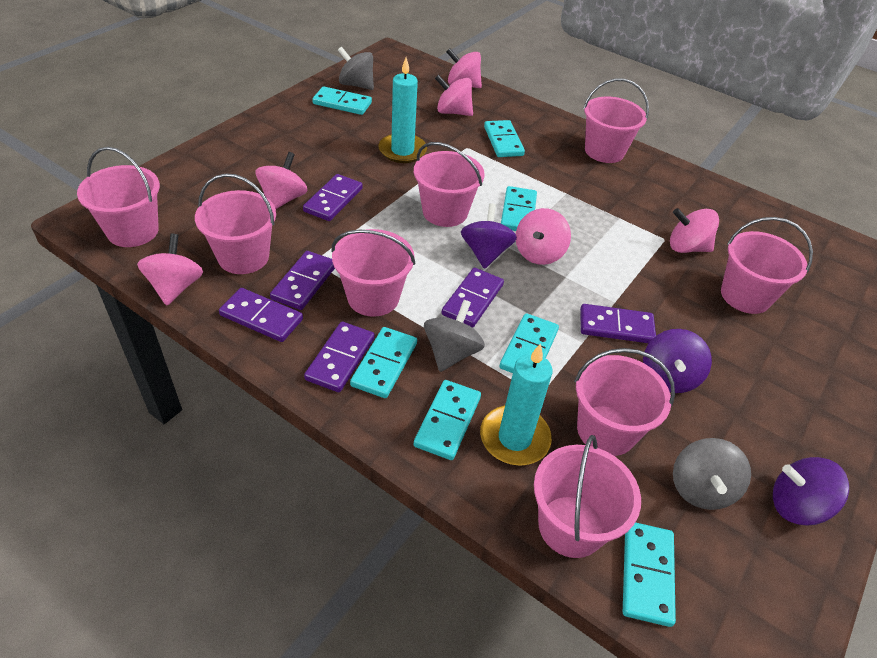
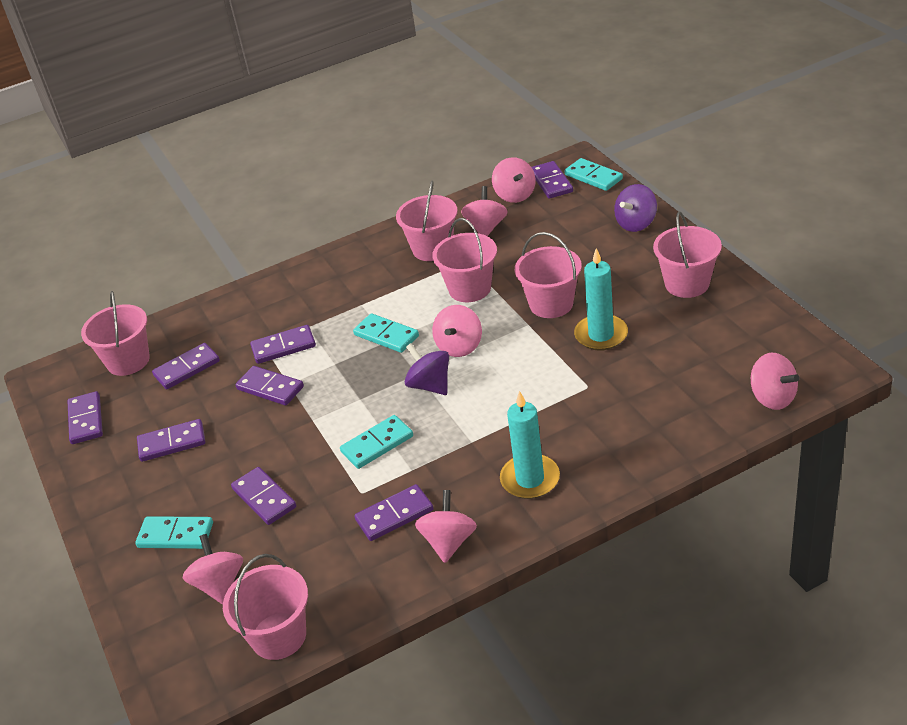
grey spinning top: [338,47,374,90] [424,300,485,372] [673,438,751,510] = 3 -> none = 0
pink bucket: [77,147,160,247] [195,173,276,274] [332,229,415,317] [414,142,485,227] [534,435,641,558] [574,348,675,456] [583,78,649,163] [721,217,813,314] = 8 -> [81,291,150,376] [223,554,308,660] [396,181,457,261] [432,218,497,302] [515,232,582,318] [653,211,722,298] = 6
purple domino: [219,288,303,342] [270,251,335,310] [303,174,363,221] [304,322,375,392] [441,268,504,328] [580,304,656,343] = 6 -> [67,391,103,444] [137,419,205,462] [152,343,220,389] [231,467,296,525] [236,366,304,406] [250,325,316,364] [354,484,434,541] [531,161,573,199] = 8
purple spinning top: [461,204,517,269] [643,329,712,393] [773,457,849,526] = 3 -> [405,343,449,395] [614,184,657,232] = 2
turquoise domino: [312,86,372,115] [350,327,417,398] [414,380,481,460] [484,120,525,157] [500,313,559,373] [501,186,537,231] [623,522,676,627] = 7 -> [135,516,213,549] [340,415,413,469] [353,313,419,353] [565,158,623,191] = 4

